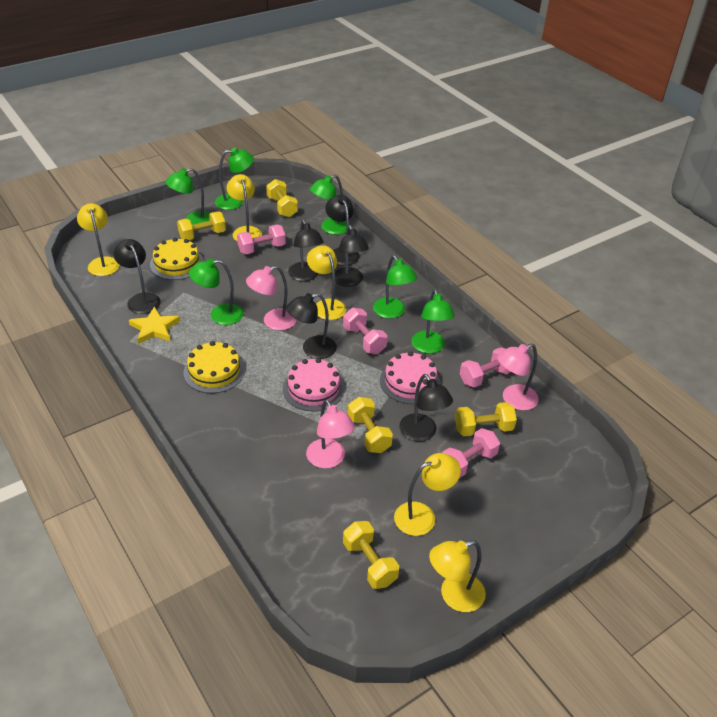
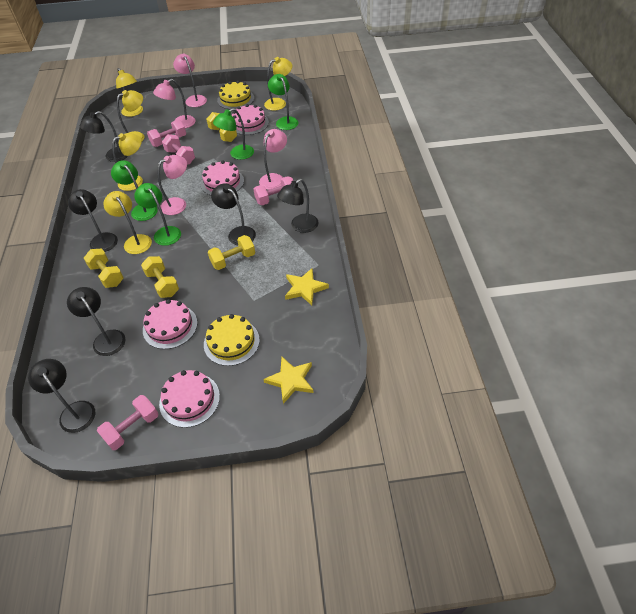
green lamp: [166,168,210,225] [189,259,244,325] [215,148,254,210] [310,175,350,235] [373,255,417,319] [411,289,455,354] = 6 -> [111,160,158,221] [134,183,181,246] [213,108,254,160] [268,74,298,130] = 4
pink cake: [283,358,345,412] [380,351,441,404] = 2 -> [143,299,197,349] [159,370,220,428] [201,161,244,196] [232,104,269,135] = 4
pink lamp: [246,265,296,330] [306,399,355,468] [497,343,539,410] = 3 -> [153,79,196,128] [157,155,187,215] [173,53,207,107] [259,129,287,190] = 4
yellow dumbbell: [177,211,226,240] [266,179,298,217] [343,521,399,589] [348,397,393,453] [455,402,517,436] = 5 -> [84,248,124,288] [141,256,179,298] [206,112,237,142] [208,235,255,270] = 4
yellow star: [129,306,180,344] = 1 -> [263,357,314,404] [285,268,329,305] = 2

